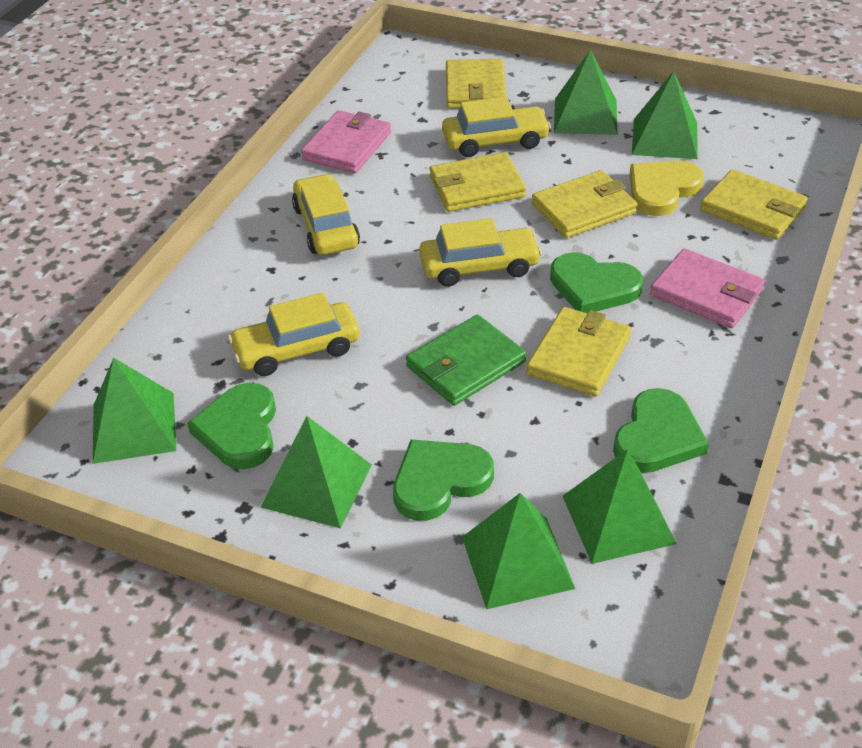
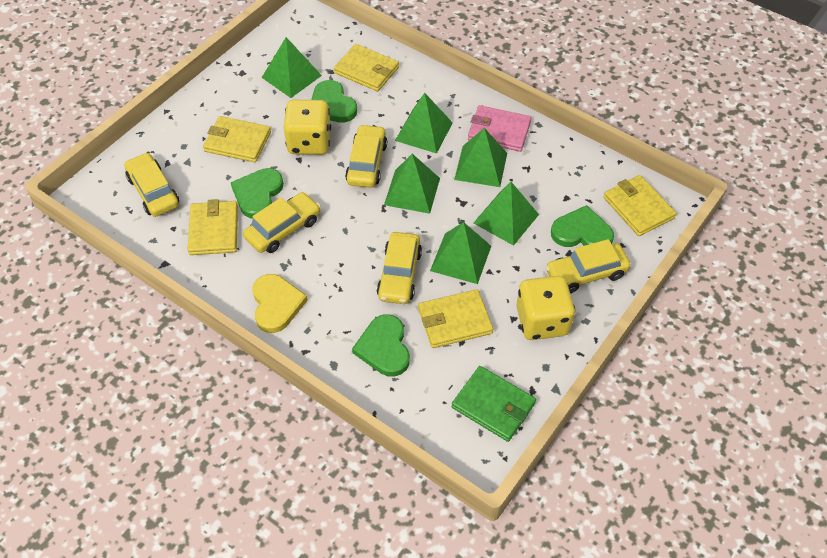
pink wallet: [301,110,391,173] [650,248,765,328] = 2 -> [468,105,531,152] = 1
yellow car: [228,292,360,376] [292,174,360,255] [419,218,542,287] [442,97,551,157] = 4 -> [124,152,179,217] [243,192,321,253] [345,124,387,188] [377,232,422,304] [545,239,631,293] = 5
yellow dice: none = 0 -> [284,100,331,155] [516,276,575,340] = 2

